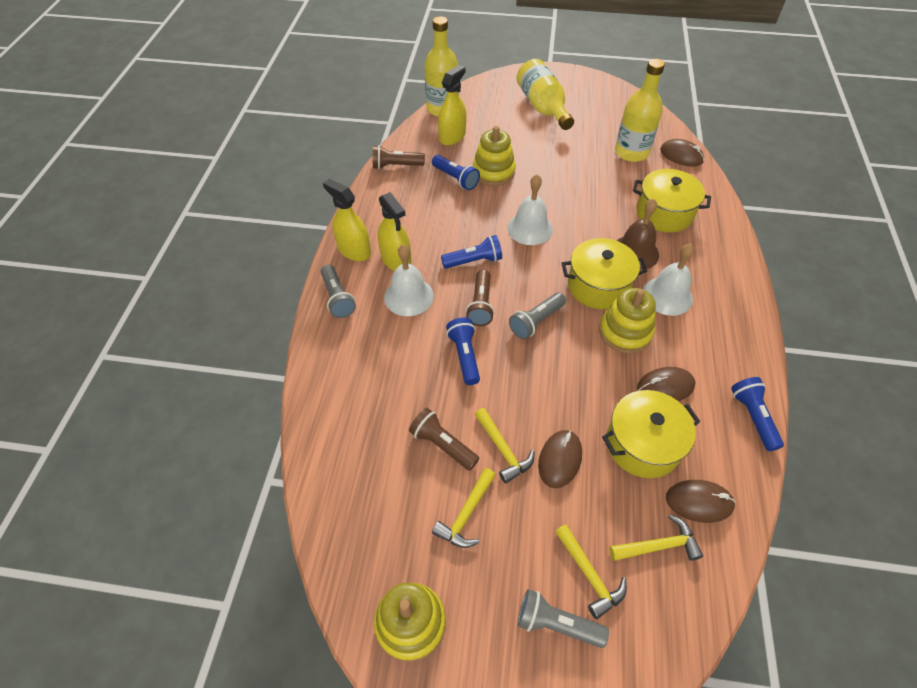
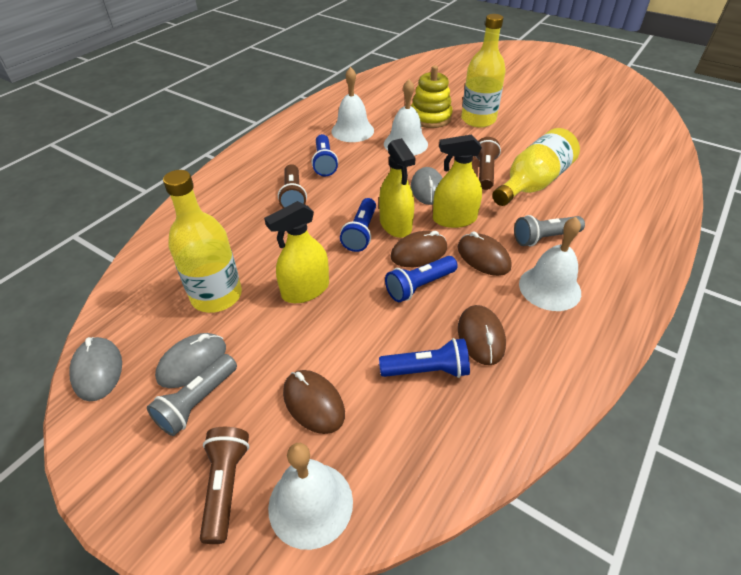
brown bell: [616,198,659,270] = 1 -> none = 0
grey flashlight: [321,265,356,318] [509,293,566,339] [517,589,609,648] = 3 -> [147,354,237,436] [514,215,585,247] = 2
grey mouse: none = 0 -> [69,337,122,401] [155,333,226,388] [411,167,443,205] = 3
white bell: [384,244,434,316] [507,174,553,245] [643,244,694,316] = 3 -> [268,443,353,550] [331,67,374,142] [384,79,428,156] [519,217,581,311] = 4
yellow hammer: [432,468,496,548] [475,408,535,483] [555,524,627,619] [609,514,703,561] = 4 -> none = 0
yellow pot: [561,238,647,309] [602,390,700,478] [633,169,711,233] = 3 -> none = 0
yellow stacking toy: [374,583,446,662] [473,126,516,186] [599,288,656,354] = 3 -> [411,65,453,128] = 1

